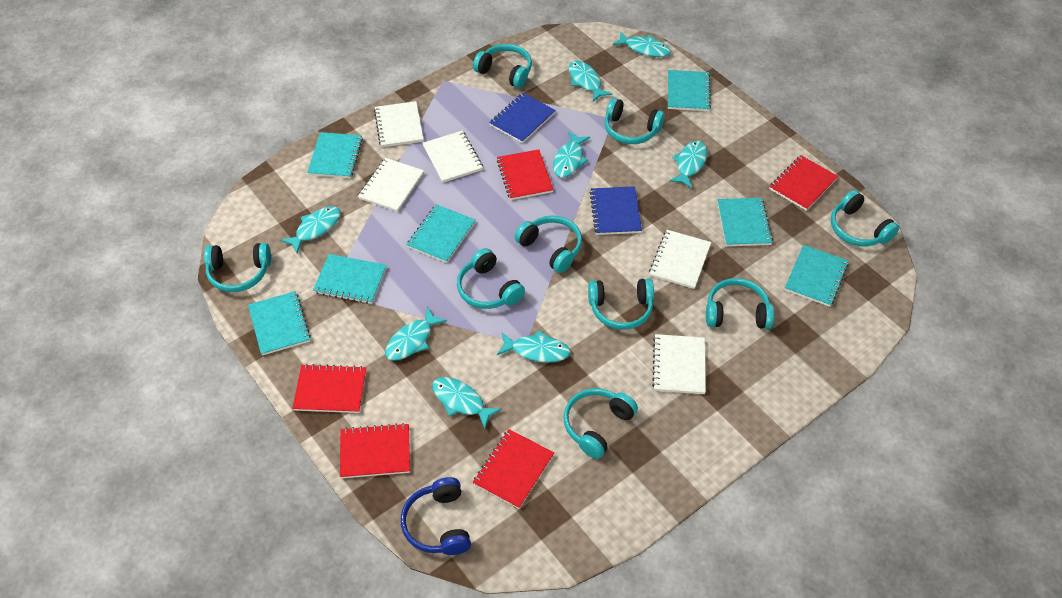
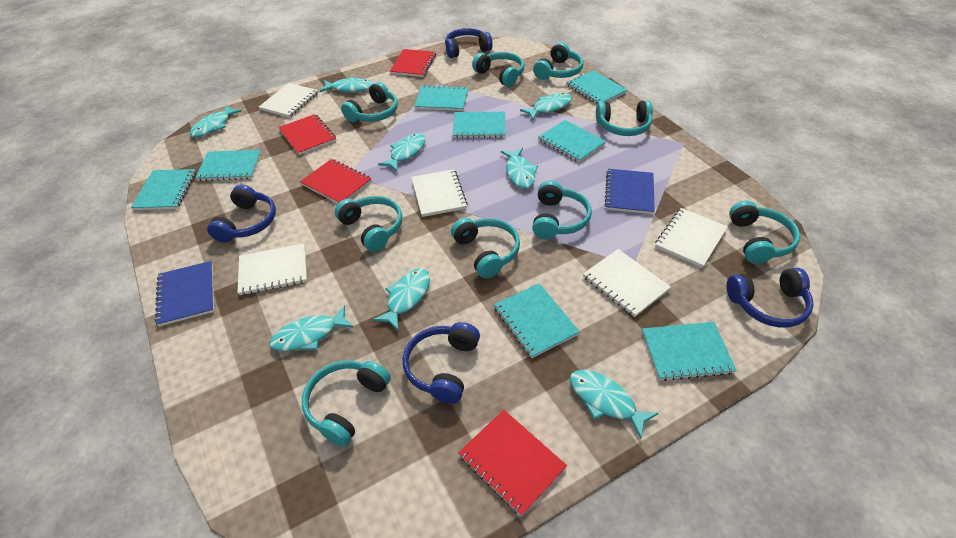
blue headphones: [401,477,471,555] = 1 -> [207,184,276,242] [403,322,480,404] [445,28,493,58] [726,268,814,328] = 4
red notebook: [292,364,366,413] [340,423,410,478] [473,429,554,509] [497,149,554,200] [769,155,838,211] = 5 -> [278,114,336,155] [300,159,372,203] [390,49,436,77] [458,410,567,516] = 4
turquoise notebook: [248,291,311,356] [307,132,363,178] [313,254,387,304] [406,204,476,263] [668,70,711,111] [717,198,773,246] [785,245,849,307] = 7 -> [131,169,196,210] [195,150,261,181] [414,85,468,111] [453,112,505,138] [494,283,580,358] [538,120,606,162] [567,70,627,104] [642,322,737,381] = 8

